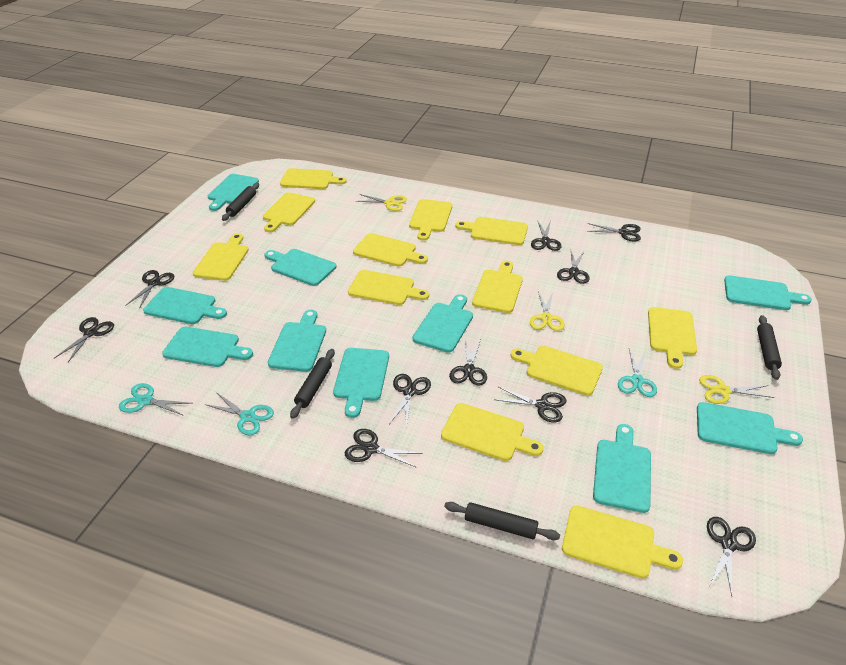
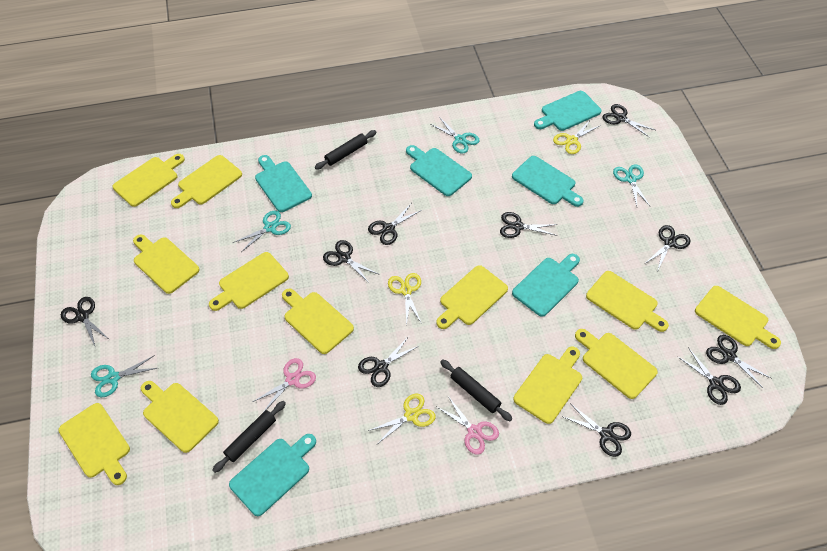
black rolling pin: [222,183,259,221] [290,349,335,419] [444,502,560,540] [757,315,782,380] = 4 -> [212,401,286,473] [315,130,377,170] [440,359,512,421] = 3
pink scissors: none = 0 -> [253,358,316,411] [436,396,499,455] = 2
turquoise cutting board: [143,287,227,324] [162,327,253,367] [208,174,259,211] [264,249,337,286] [268,310,326,372] [333,348,389,418] [413,294,473,353] [593,424,651,513] [697,402,803,454] [724,275,811,310] = 10 -> [229,434,316,516] [255,155,312,212] [406,145,472,196] [512,156,584,207] [512,254,580,317] [534,91,602,131] = 6
turquoise scissors: [119,383,191,416] [204,392,274,435] [618,349,657,397] = 3 -> [91,355,157,397] [233,211,291,252] [430,117,480,154] [613,164,651,207] = 4

